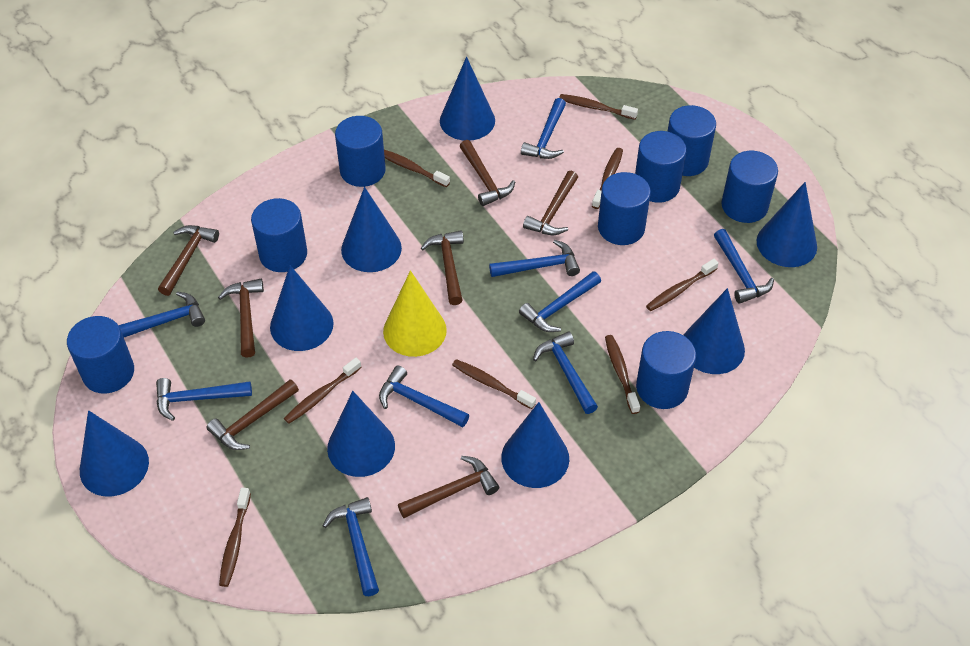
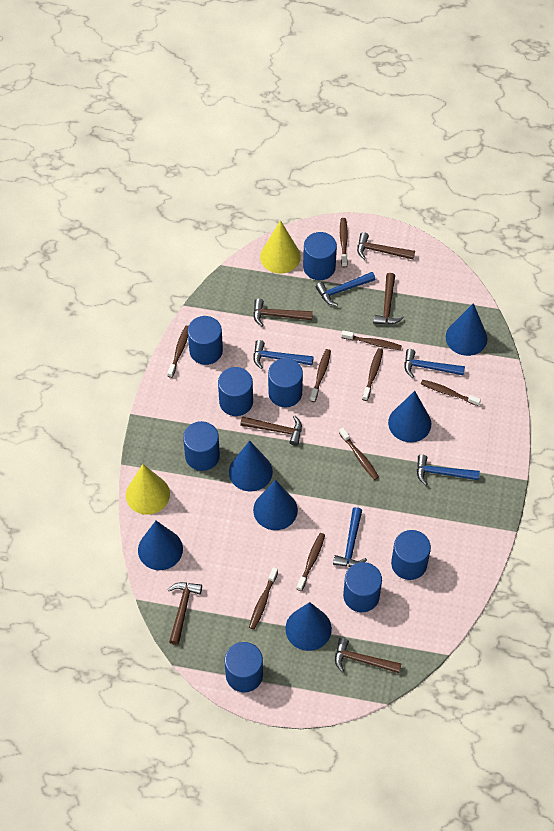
blue cone: [80,410,149,496] [270,265,334,351] [327,391,395,477] [341,187,402,272] [440,57,495,140] [501,402,569,488] [684,288,745,374] [757,182,817,267] = 8 -> [138,521,183,570] [229,441,273,492] [253,480,298,530] [285,602,332,651] [388,391,431,442] [446,303,488,356] = 6
blue hammer: [118,292,205,337] [156,378,252,421] [323,497,379,596] [379,365,469,427] [489,240,580,277] [519,271,601,332] [521,98,566,159] [533,331,598,414] [714,229,774,304] = 9 -> [253,340,314,369] [316,272,375,306] [333,507,367,567] [404,349,465,378] [417,454,480,485] = 5
brown hammer: [158,225,219,296] [206,379,299,450] [218,279,264,358] [398,456,499,518] [421,230,464,305] [459,140,515,206] [523,171,578,235] = 7 -> [168,582,202,645] [240,415,302,446] [253,298,313,326] [335,638,402,673] [357,232,415,260] [373,273,404,324] = 6
brown toothbrush: [219,488,251,587] [284,358,362,424] [384,150,450,187] [452,359,536,409] [559,94,638,120] [592,148,623,209] [605,335,640,414] [646,259,719,311] = 8 -> [167,325,188,378] [249,567,278,630] [297,533,325,591] [310,349,331,402] [339,428,379,480] [340,218,348,268] [341,330,402,350] [362,348,383,401] [421,380,481,406] = 9
yellow cone: [383,270,447,357] = 1 -> [126,464,170,515] [260,220,301,274] = 2

